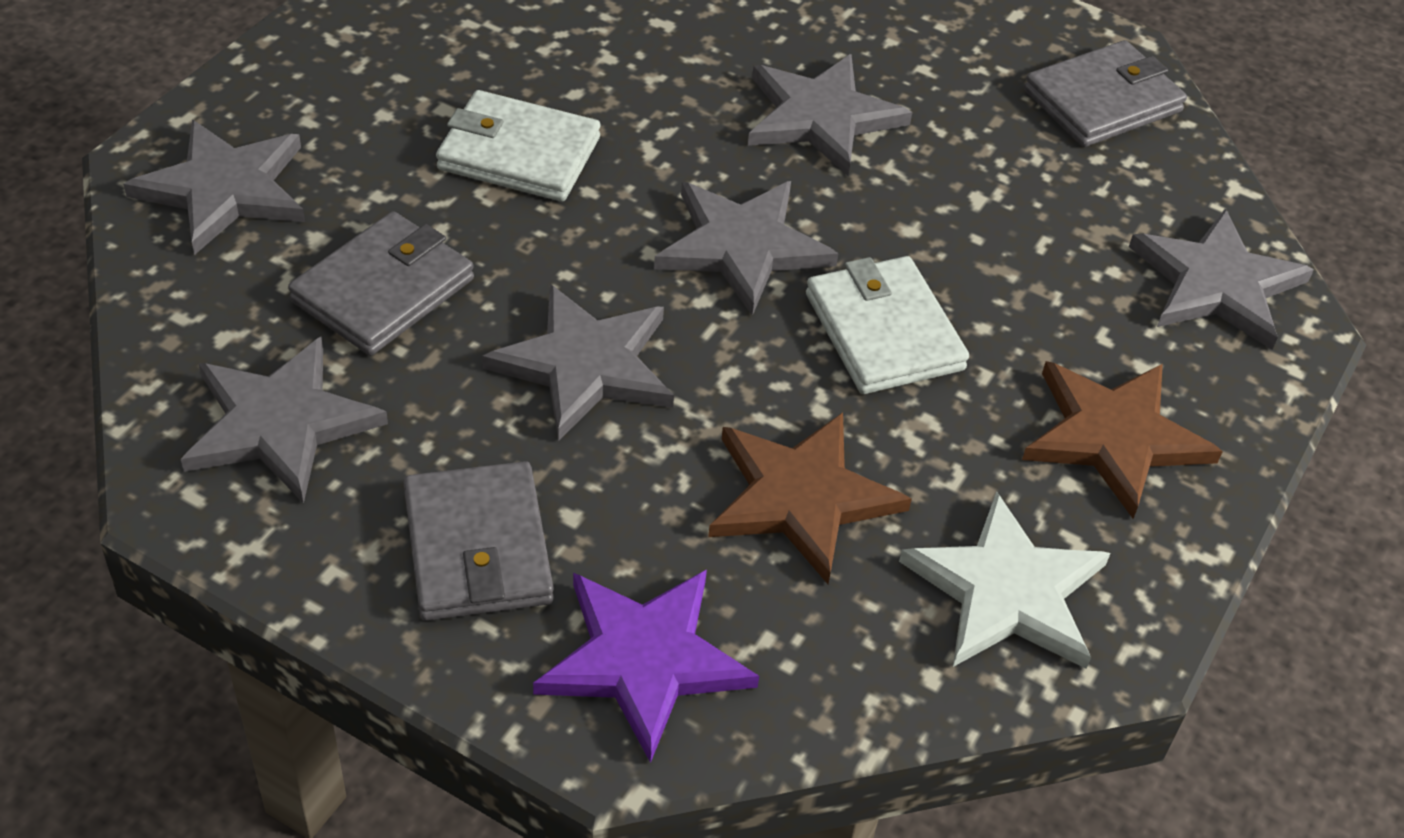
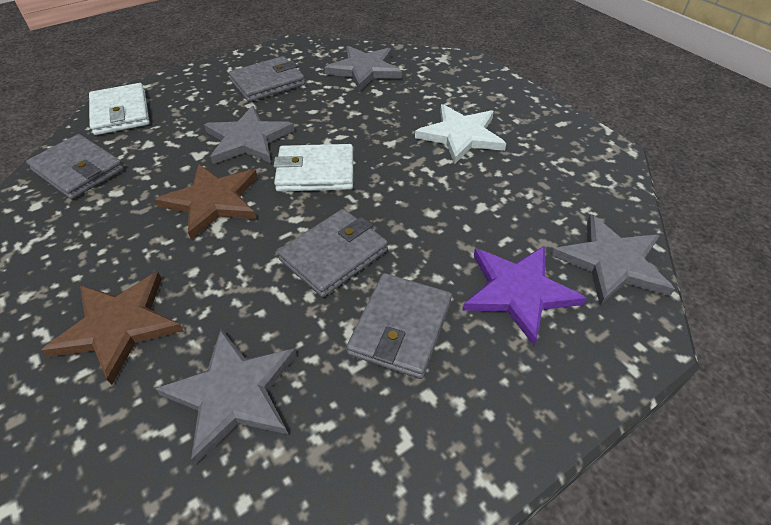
grey star: [123,120,305,255] [181,337,388,504] [482,284,674,441] [654,181,839,316] [748,54,912,176] [1129,209,1314,350] = 6 -> [156,329,297,465] [204,106,294,164] [324,46,402,91] [551,214,675,306] = 4
grey wallet: [288,211,474,355] [403,461,554,621] [1024,40,1187,147] = 3 -> [26,134,124,199] [229,56,305,102] [278,209,388,297] [346,273,452,379] = 4

